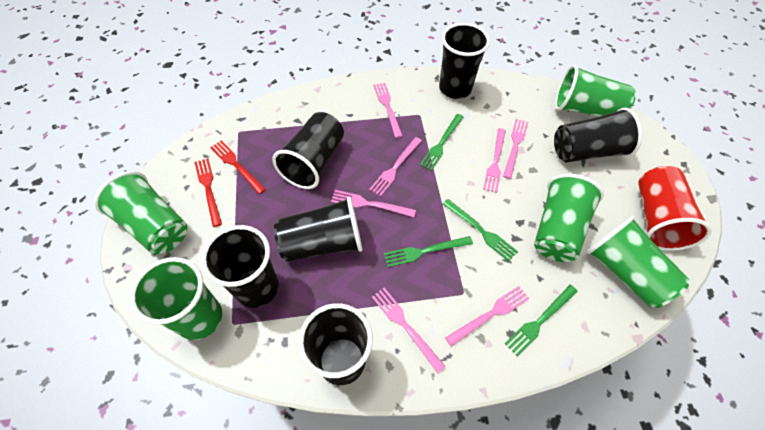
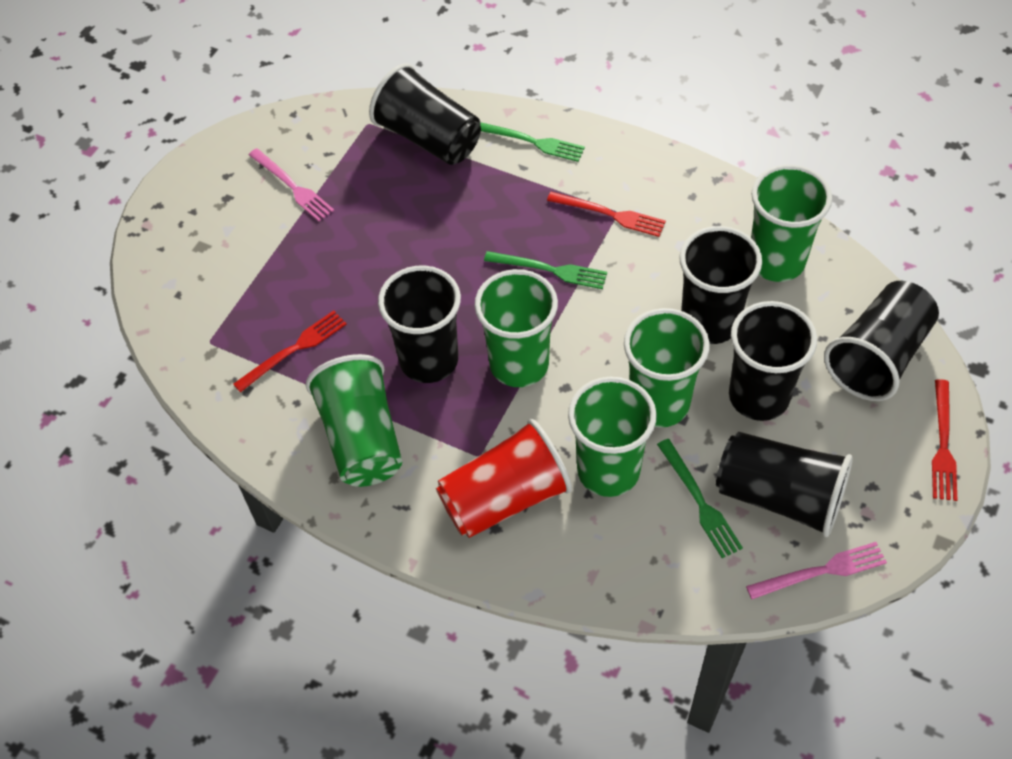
green fork: [384,236,473,267] [420,114,463,171] [443,199,518,262] [505,285,578,357] = 4 -> [480,122,585,162] [484,251,607,289] [657,439,743,558] = 3
pink fork: [331,190,416,217] [369,137,422,196] [372,288,446,373] [373,83,403,138] [445,286,530,346] [483,128,506,193] [503,119,528,179] = 7 -> [249,148,334,221] [746,542,887,599] = 2
red fork: [194,158,222,227] [210,140,266,194] = 2 -> [233,311,347,392] [547,192,666,237] [932,379,957,501] = 3

